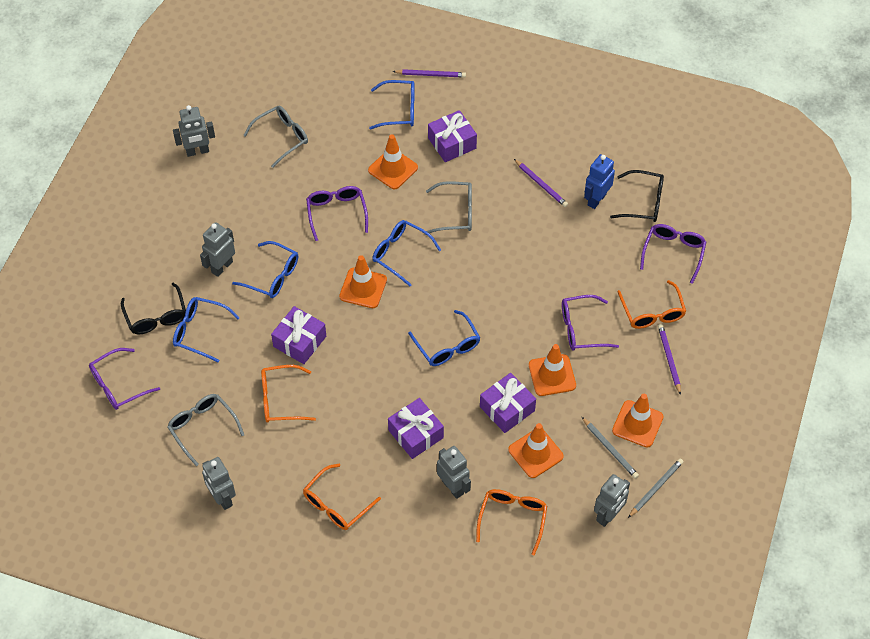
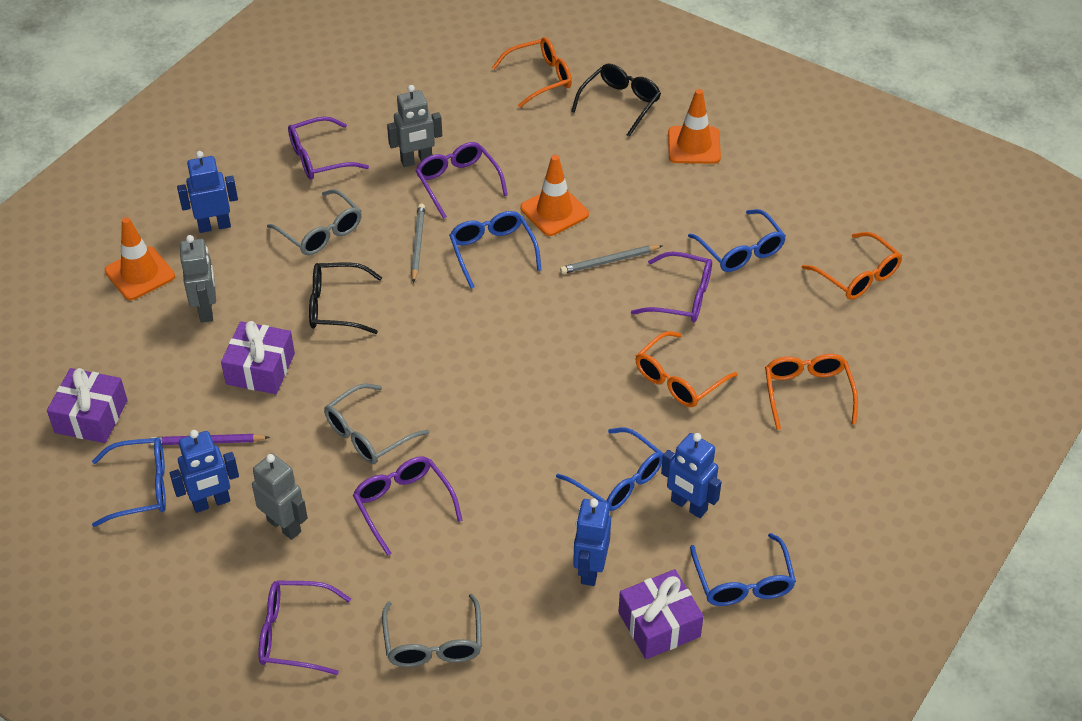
blue robot: [584,154,615,209] = 1 -> [170,430,239,513] [177,151,238,233] [573,498,611,586] [661,433,722,518] = 4
grey robot: [173,105,215,157] [200,222,235,277] [202,457,236,510] [437,446,471,499] [594,474,630,527] = 5 -> [180,235,216,323] [252,453,308,540] [387,85,442,167] = 3
orange traffic cone: [339,255,387,308] [368,134,418,189] [508,423,564,478] [529,344,576,396] [612,394,664,447] = 5 -> [105,217,175,300] [521,155,589,236] [668,89,721,164] = 3
purple gift: [271,306,326,364] [388,398,444,459] [428,110,477,162] [480,373,536,433] = 4 -> [47,368,128,443] [221,321,295,394] [618,569,704,659] = 3
purple glasses: [89,348,160,410] [306,186,368,241] [562,295,619,350] [640,224,706,284] = 4 -> [258,580,351,675] [288,116,369,180] [353,456,463,556] [415,142,508,219] [631,252,712,322] = 5
purple pencil: [393,69,466,77] [514,159,568,207] [658,324,681,395] = 3 -> [150,434,270,445] = 1

